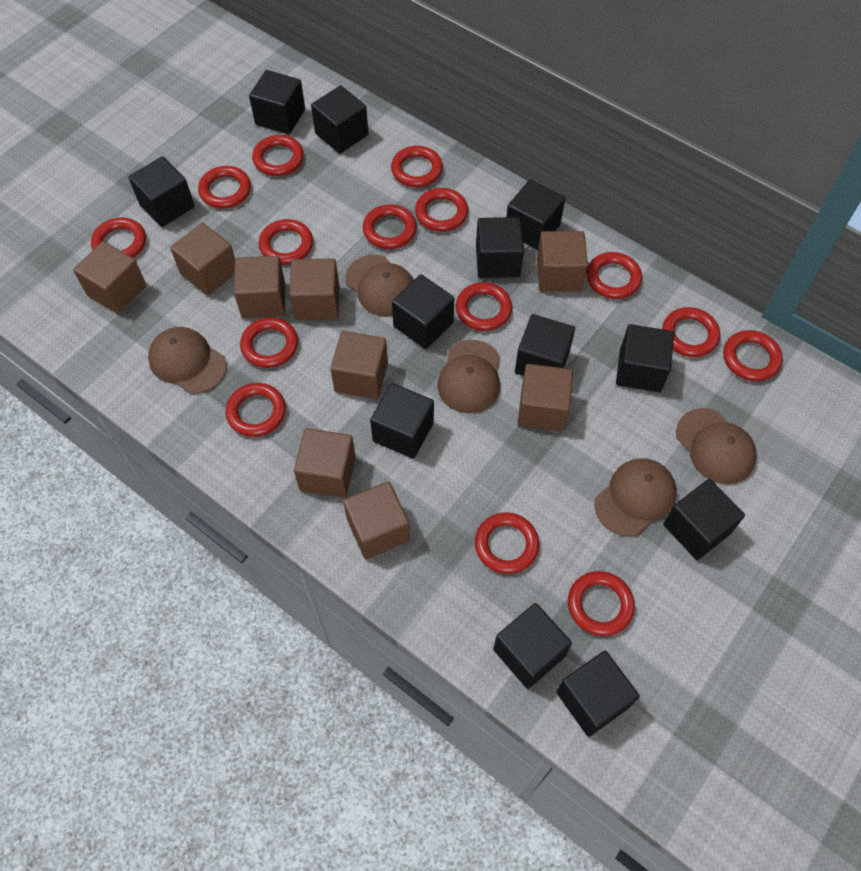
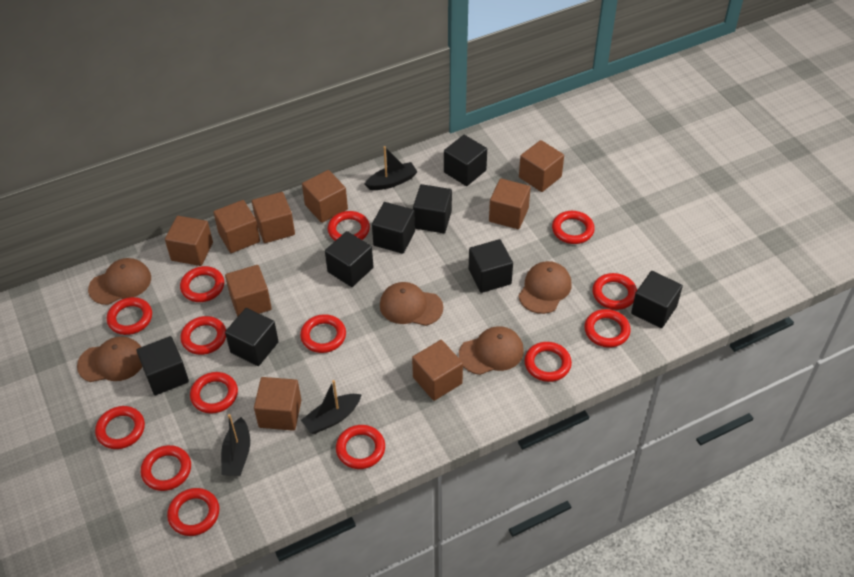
black boat: none = 0 -> [221,414,250,476] [301,380,362,434] [364,146,418,190] = 3
black cube: [128,156,195,227] [249,70,305,135] [311,86,368,154] [370,383,434,459] [392,274,454,349] [476,217,524,278] [493,603,572,689] [506,179,565,250] [515,314,575,376] [556,651,640,737] [616,324,674,392] [663,479,745,560] = 12 -> [136,336,189,395] [225,308,279,366] [325,231,373,287] [372,202,415,254] [413,184,452,233] [444,135,487,186] [469,239,513,293] [631,271,683,328] = 8
red ring: [91,218,146,258] [198,166,251,209] [225,383,286,437] [240,317,298,368] [252,135,304,176] [259,219,313,265] [363,204,416,249] [391,146,443,188] [415,188,468,232] [456,282,512,331] [475,512,539,574] [568,571,635,636] [586,252,642,299] [662,307,720,357] [723,330,783,381] = 15 -> [95,406,145,449] [107,297,152,335] [141,445,191,491] [167,488,219,536] [180,266,224,302] [180,316,226,355] [190,372,238,414] [300,314,346,353] [328,211,370,241] [336,425,385,469] [525,342,572,382] [552,211,595,244] [584,309,631,348] [592,273,637,310] = 14

